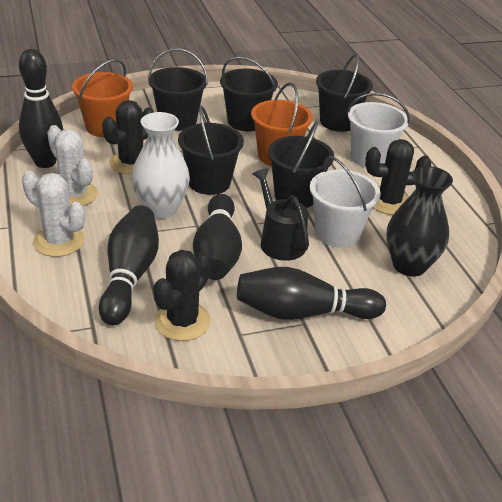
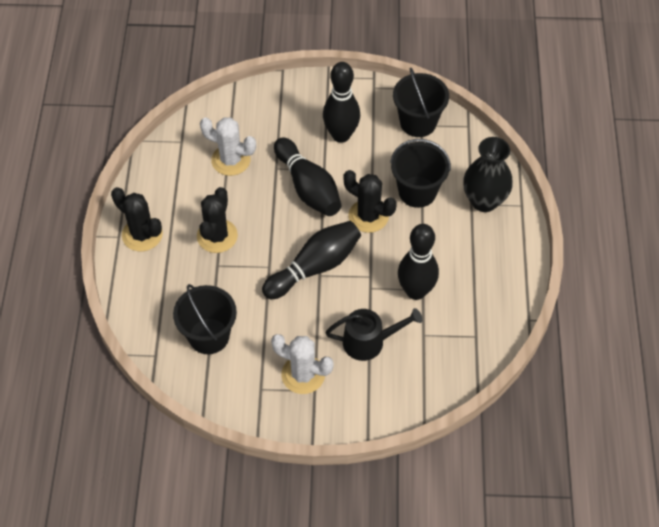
black bucket: [148,48,208,131] [178,105,244,195] [220,56,278,131] [268,121,334,208] [316,54,373,132] = 5 -> [173,284,237,354] [390,139,451,208] [393,68,449,137] = 3
orange bucket: [72,59,133,137] [251,82,313,166] = 2 -> none = 0
white bucket: [310,156,381,248] [347,93,410,168] = 2 -> none = 0
white vase: [131,112,190,219] = 1 -> none = 0

